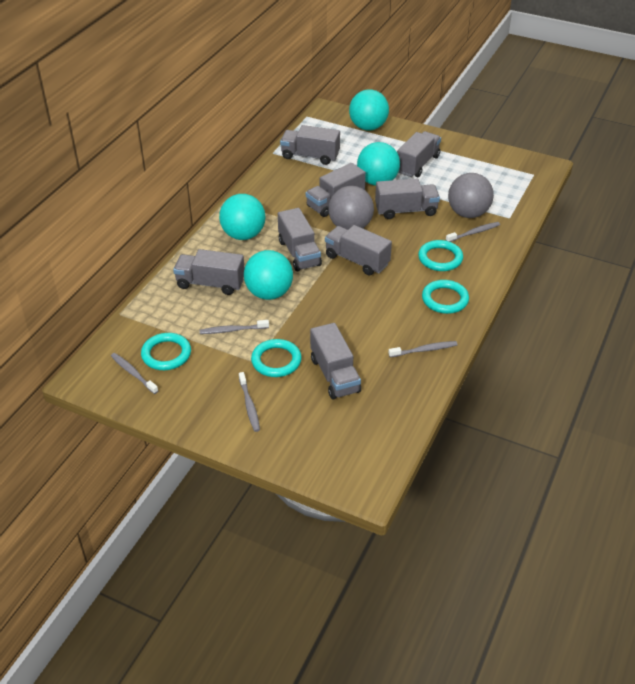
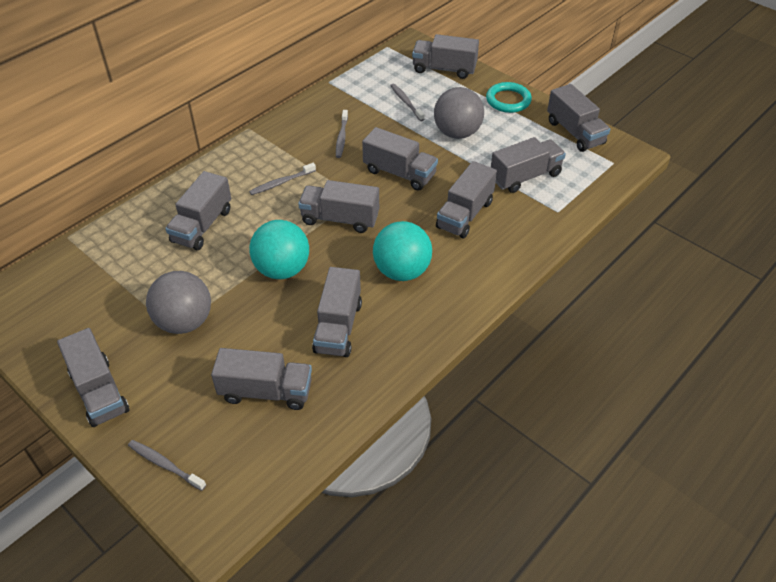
grey toothbrush: [111,353,158,394] [200,320,269,334] [239,372,260,432] [388,341,457,357] [446,222,500,242] = 5 -> [128,440,206,491] [249,163,316,195] [336,110,348,158] [390,84,425,121] = 4
grey truck: [173,249,244,295] [278,208,322,271] [280,125,340,165] [306,163,366,217] [310,323,361,400] [325,225,392,275] [375,179,440,219] [397,131,441,177] = 8 -> [57,328,130,427] [165,171,231,250] [211,348,312,410] [298,180,379,233] [312,267,362,357] [362,127,438,191] [412,34,479,79] [436,161,497,238] [491,137,566,193] [547,84,610,152] = 10
turquoise ball: [219,194,266,240] [244,250,293,300] [349,89,389,131] [357,142,400,186] = 4 -> [249,220,309,279] [373,221,432,281] = 2
turquoise ring: [141,333,191,370] [251,339,302,377] [418,240,463,271] [422,280,469,314] = 4 -> [486,82,532,113] = 1

